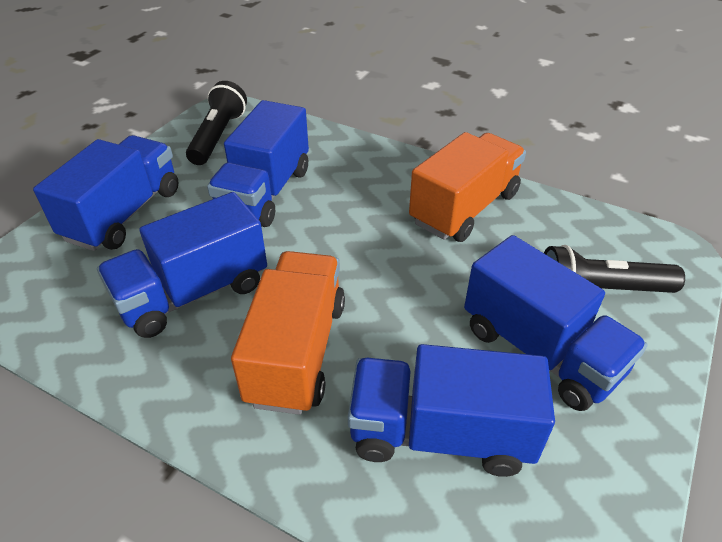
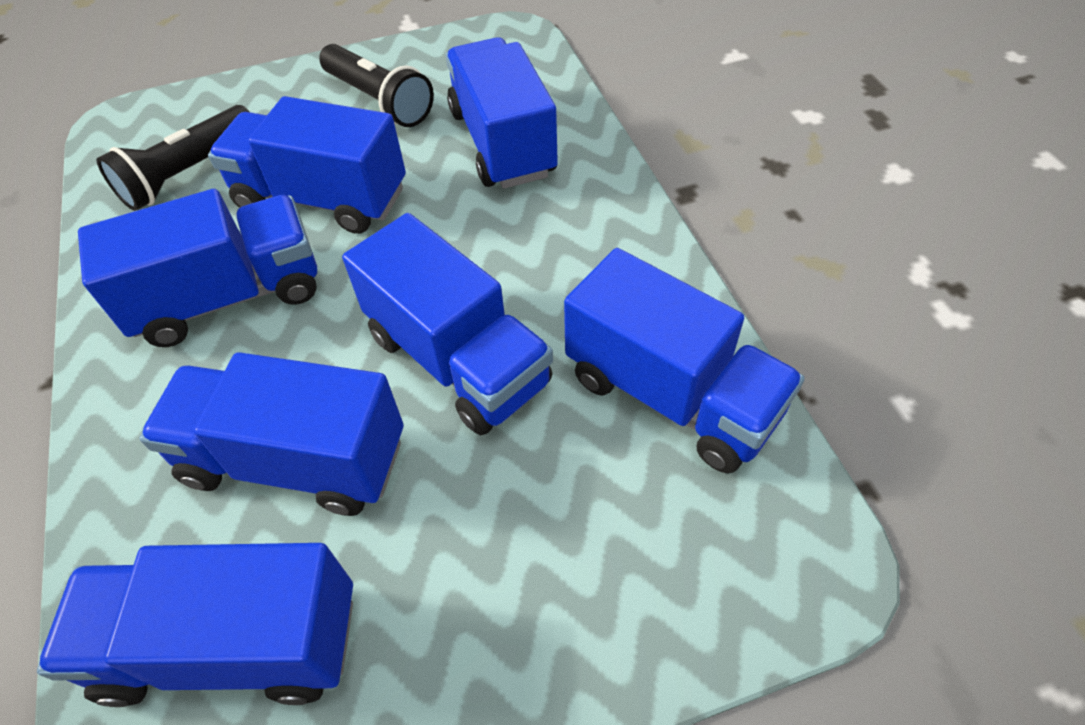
blue truck: [33,135,178,251] [97,192,267,338] [207,100,309,227] [348,344,555,477] [464,235,648,411] = 5 -> [37,543,353,707] [78,189,317,347] [139,352,404,516] [208,96,406,234] [342,213,553,436] [445,37,558,189] [564,248,805,473] = 7
orange truck: [231,251,345,415] [409,132,526,242] = 2 -> none = 0

